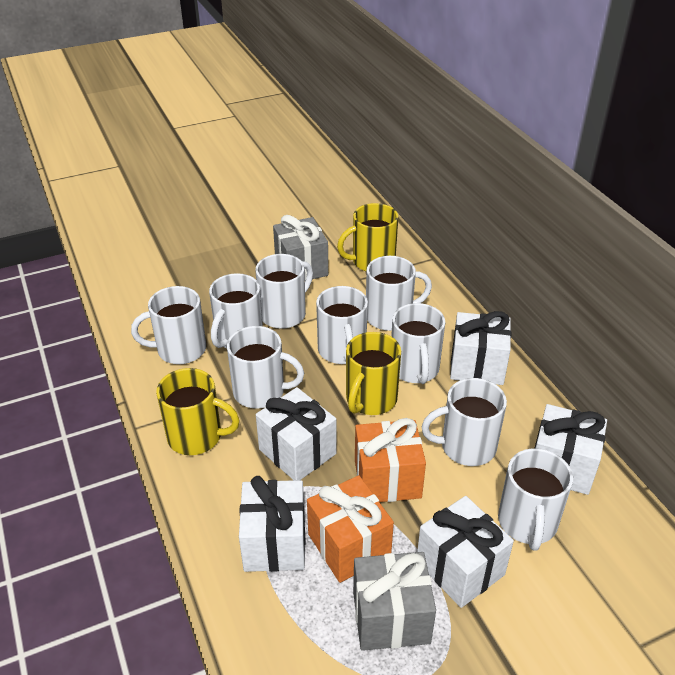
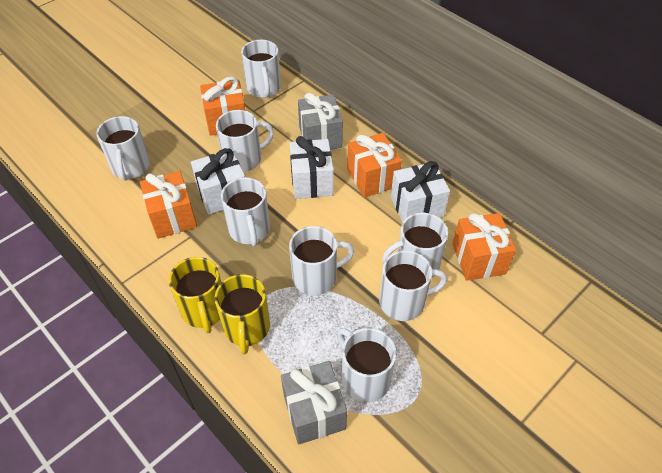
orange gift: [307,475,394,583] [355,418,426,502] = 2 -> [140,171,197,239] [200,77,246,136] [347,133,402,198] [452,213,516,281] = 4
white gift: [239,476,305,572] [256,387,336,480] [417,496,514,608] [450,311,511,385] [535,404,607,495] = 5 -> [191,148,245,215] [289,136,334,199] [391,161,450,223] = 3
white mug: [131,286,206,364] [209,273,263,348] [227,326,304,409] [255,254,313,329] [316,286,368,364] [366,256,432,331] [391,303,445,384] [421,378,507,466] [498,448,573,551] = 9 -> [96,116,150,181] [216,110,274,172] [221,177,270,247] [241,40,281,98] [289,226,354,295] [337,328,396,403] [379,250,447,321] [382,213,448,278] = 8
yellow mug: [156,368,240,455] [337,203,398,272] [346,332,401,415] = 3 -> [169,257,221,333] [215,274,270,355] = 2

